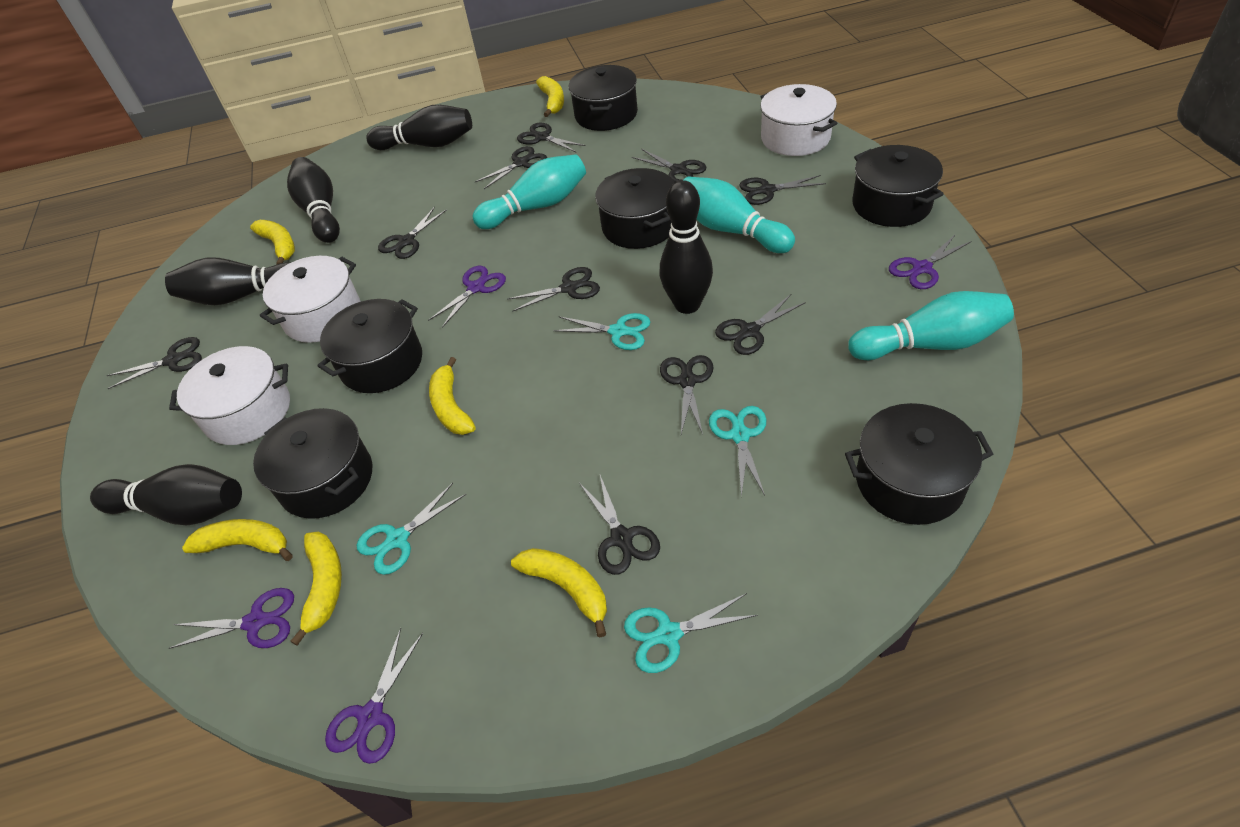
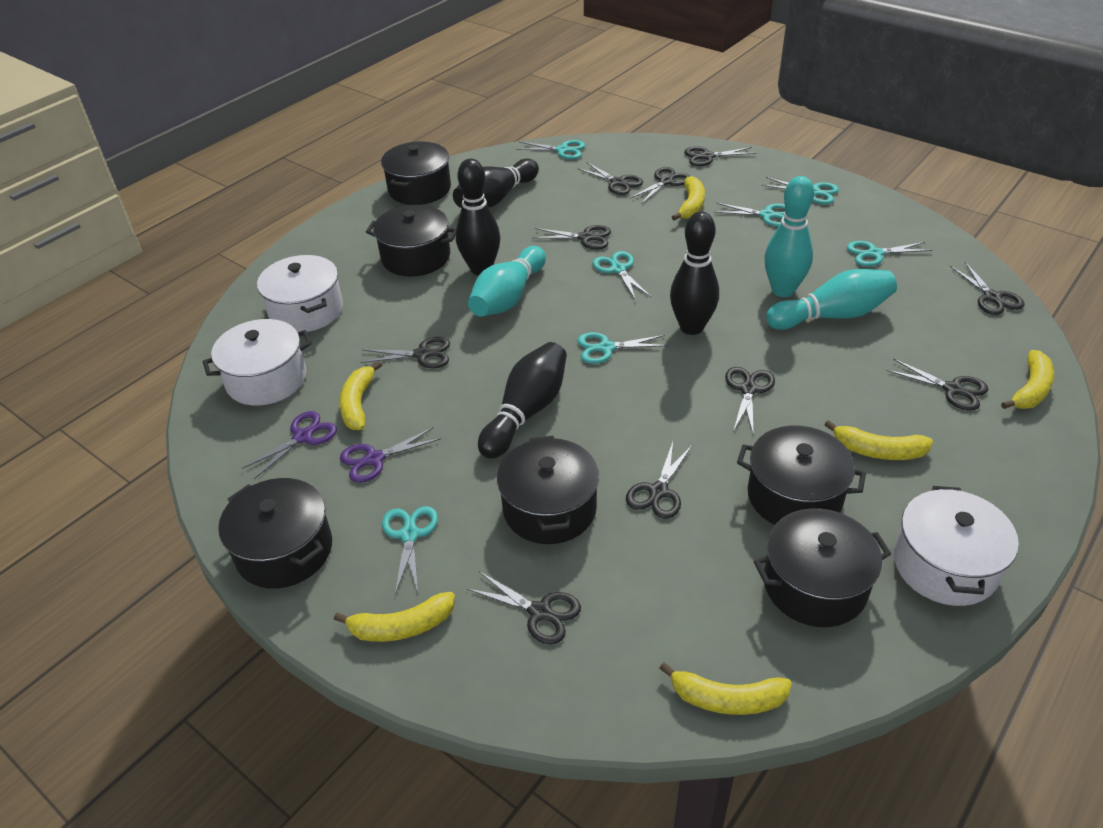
black bowling pin: [90,464,242,525] [165,257,289,305] [287,157,340,243] [366,105,472,150] [659,180,713,314] = 5 -> [453,159,539,208] [456,159,501,275] [478,342,567,459] [670,212,719,335] = 4
purple scissors: [169,588,294,649] [325,628,423,764] [428,266,506,328] [889,234,972,289] = 4 -> [242,411,337,479] [340,427,441,483] = 2
turquoise scissors: [357,483,466,575] [553,313,650,350] [624,593,758,673] [709,406,766,497] = 4 -> [382,506,438,594] [516,140,585,159] [577,332,669,364] [592,251,651,300] [715,203,785,227] [762,177,839,204] [847,241,932,267] = 7

